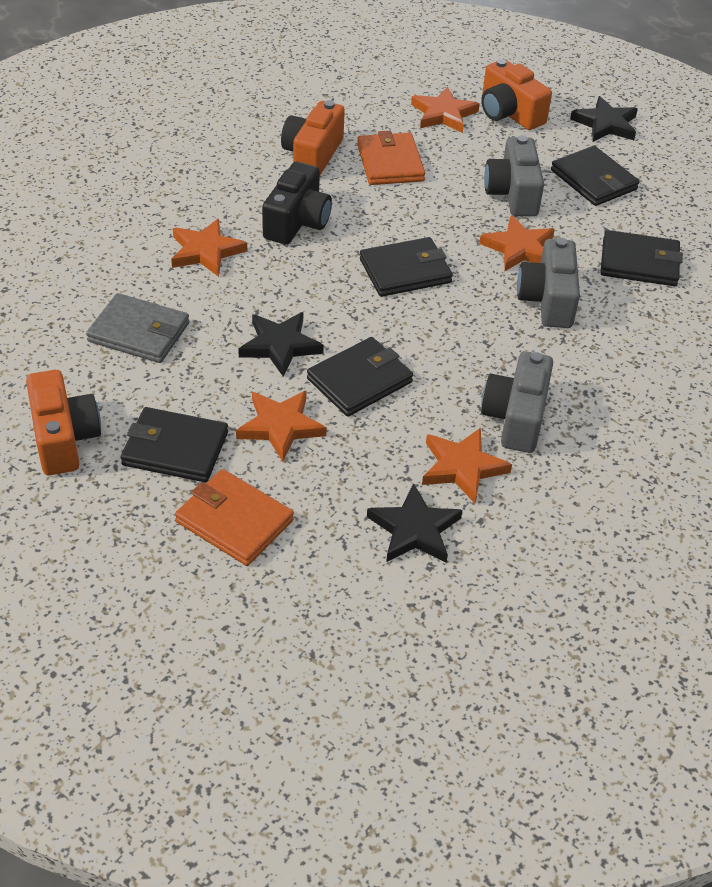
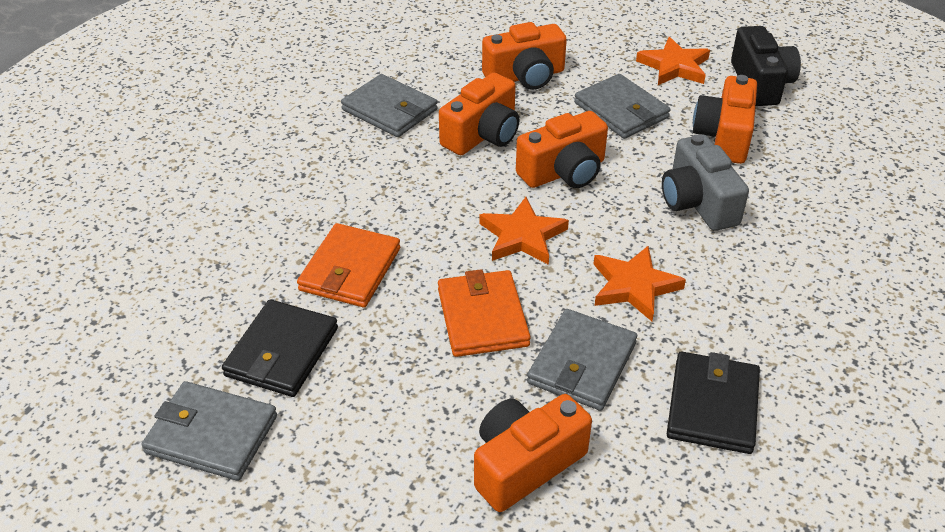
black star: [238,312,324,377] [367,483,462,563] [570,96,638,142] = 3 -> none = 0
black wallet: [121,407,228,482] [307,337,413,417] [360,237,453,297] [551,146,640,206] [600,230,683,286] = 5 -> [222,299,338,397] [667,352,760,454] = 2
grey camera: [481,351,553,453] [484,135,544,216] [517,238,580,328] = 3 -> [662,134,749,231] = 1
grey wallet: [86,293,189,363] = 1 -> [142,381,277,481] [341,74,438,137] [527,309,637,411] [574,74,671,139] = 4
orange camera: [26,370,101,475] [281,100,345,175] [481,59,552,130] = 3 -> [439,73,520,155] [474,394,592,512] [482,22,567,90] [516,111,608,188] [693,75,757,164] = 5
orange star: [171,219,247,277] [236,390,327,462] [411,87,480,133] [422,428,512,504] [479,215,555,271] = 5 -> [479,197,569,265] [593,246,686,321] [636,37,710,85] = 3

